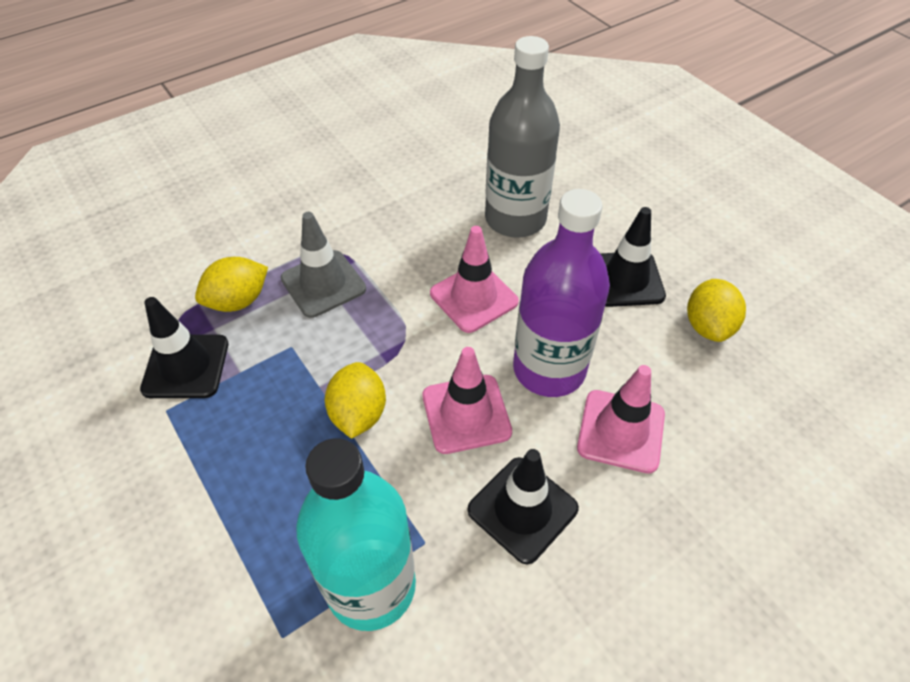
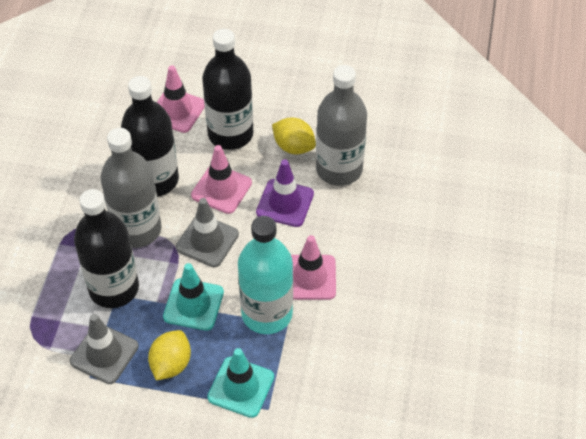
black bottle: none = 0 -> [74,189,139,308] [121,76,179,197] [202,29,253,150] = 3
black traffic cone: [140,297,228,398] [468,449,579,565] [600,207,666,307] = 3 -> none = 0
grey bottle: [485,36,560,238] = 1 -> [101,128,162,248] [316,65,367,186] = 2
grey traffic cone: [281,212,366,318] = 1 -> [70,314,139,384] [176,198,239,267] = 2
purple bottle: [513,189,610,397] = 1 -> none = 0
purple traffic cone: none = 0 -> [256,159,314,227] = 1
turquoise traffic cone: none = 0 -> [163,263,224,331] [207,348,274,418] = 2
yellow lemon: [195,257,268,312] [325,362,386,439] [687,279,746,342] = 3 -> [148,330,191,381] [272,118,316,154] = 2

